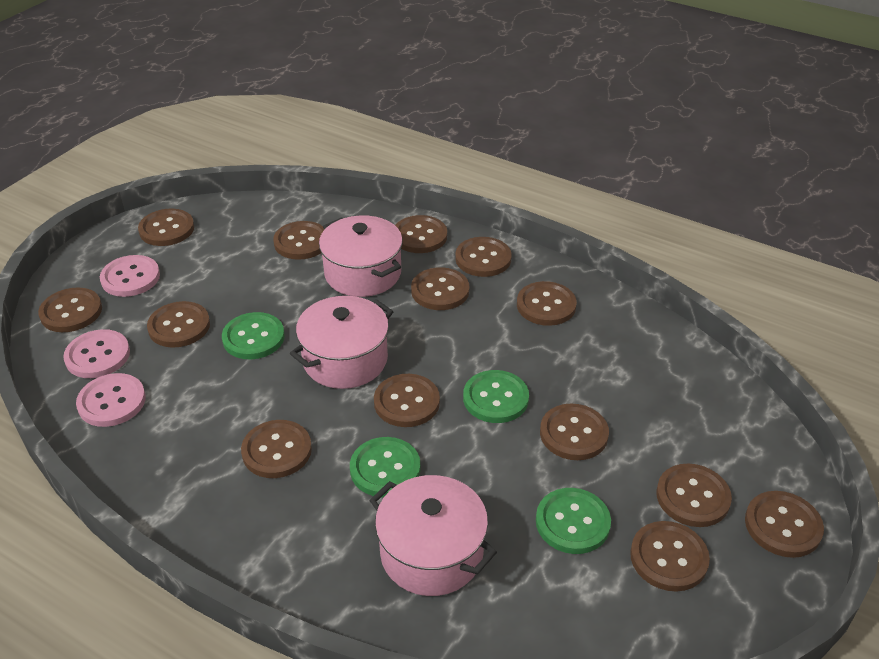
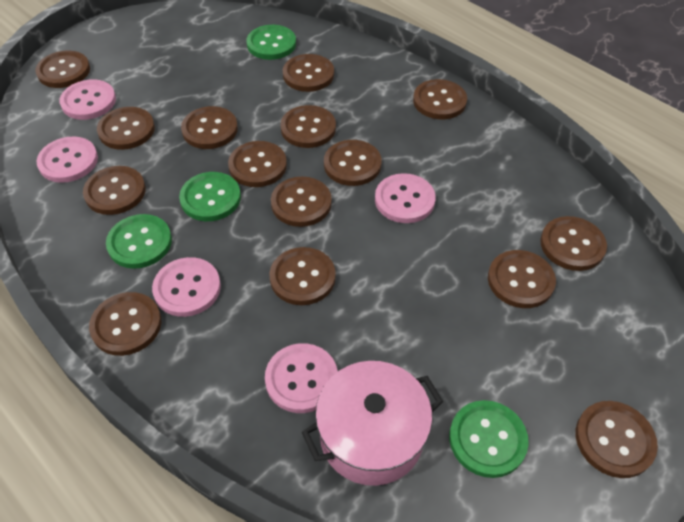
brown button: [38,287,102,332] [138,209,194,246] [147,301,210,348] [241,420,312,478] [273,221,324,260] [374,374,440,427] [395,215,447,253] [411,267,469,310] [455,237,512,277] [517,281,577,326] [540,403,609,460] [630,521,710,592] [656,464,732,527] [745,491,824,558] = 14 -> [35,50,90,88] [83,166,146,215] [89,292,161,356] [97,107,155,150] [181,106,238,149] [228,141,287,187] [269,247,336,305] [271,176,332,227] [280,105,336,148] [283,54,334,92] [324,140,382,186] [413,79,467,119] [488,250,556,308] [540,216,607,271] [576,401,658,478] = 15
pink button: [63,329,130,378] [76,373,146,427] [100,255,160,297] = 3 -> [36,136,98,183] [60,79,116,120] [152,257,221,317] [265,343,338,413] [375,173,436,223] = 5
pink pot: [290,296,394,389] [319,215,403,297] [369,475,497,596] = 3 -> [302,361,443,486] = 1

